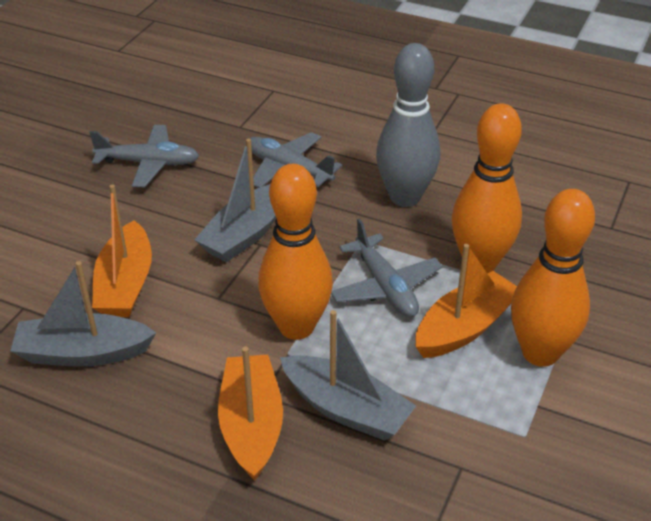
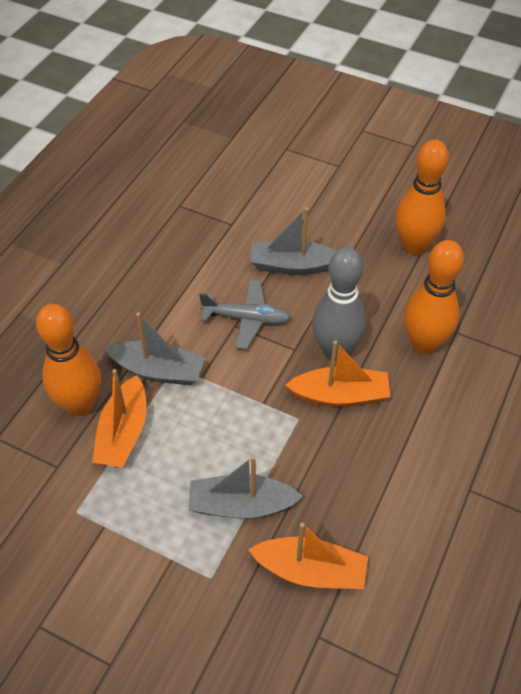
grey plane: [89,125,199,187] [249,132,342,188] [331,218,443,317] = 3 -> [199,279,291,349] = 1

